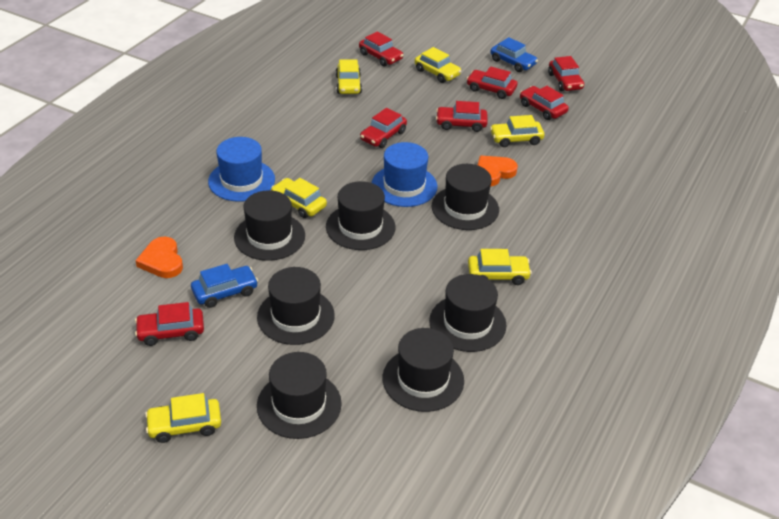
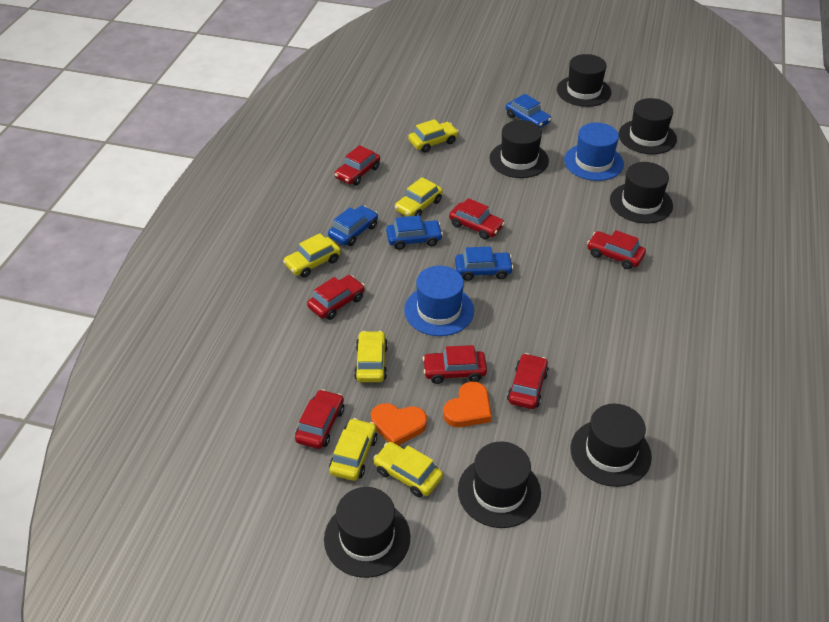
blue car: [191,264,258,308] [490,37,538,72] = 2 -> [328,205,378,246] [386,215,443,250] [455,247,514,281] [506,94,551,128] = 4

